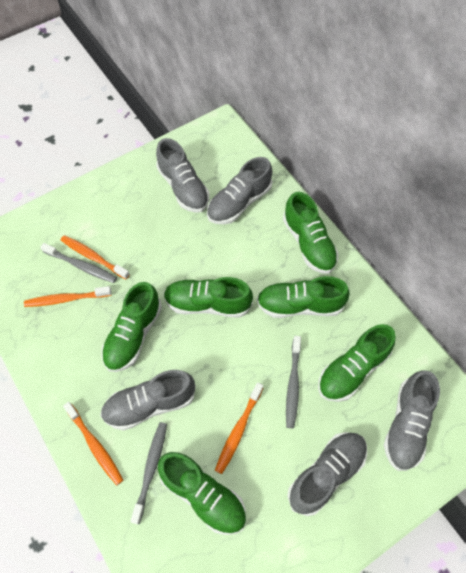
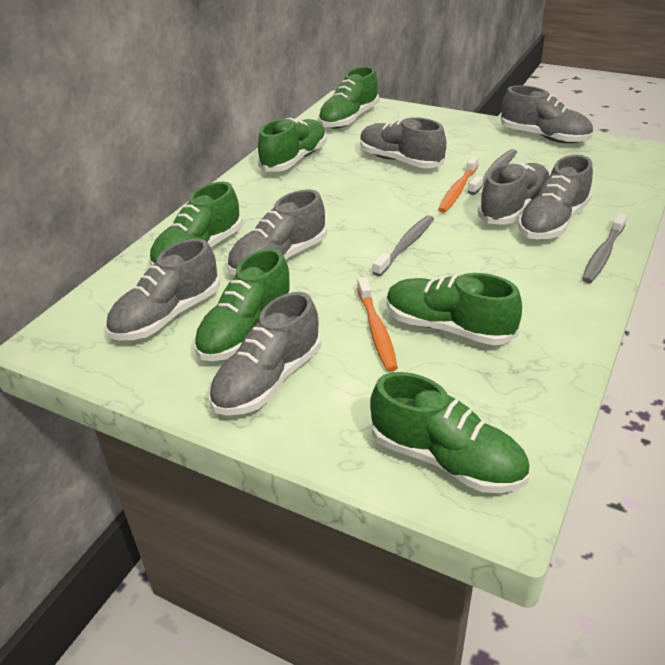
grey shoe: [100,370,196,431] [156,138,209,213] [207,157,272,225] [288,432,367,516] [384,371,440,471] = 5 -> [106,239,220,340] [209,292,321,416] [227,190,327,275] [360,117,446,168] [478,162,550,225] [501,85,593,144] [518,155,593,239] = 7
orange toothbrush: [24,286,111,307] [61,235,130,280] [63,402,123,485] [215,382,263,474] = 4 -> [357,277,398,372] [438,155,479,213] = 2

